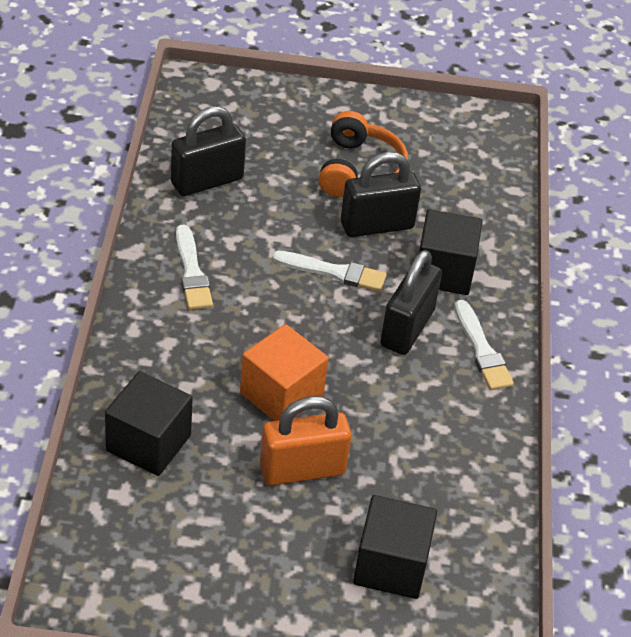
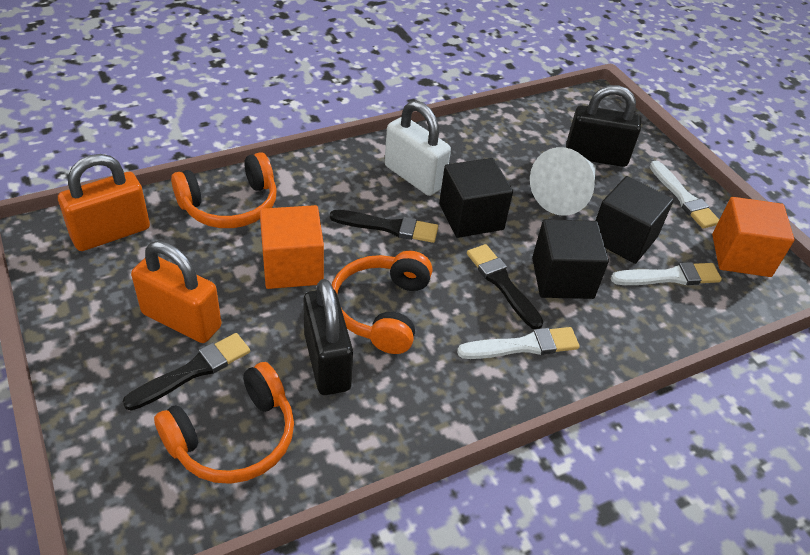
black brush: none = 0 -> [122,333,250,411] [330,210,438,243] [467,244,544,329] = 3
black padlock: [171,106,246,196] [341,152,421,237] [380,250,442,355] = 3 -> [303,279,353,395] [566,85,641,167] = 2
orange cube: [240,324,329,421] = 1 -> [260,205,324,289] [712,197,794,277] = 2
orange headphones: [319,111,408,197] = 1 -> [154,362,294,484] [171,152,277,228] [332,251,432,354] = 3
orange padlock: [260,396,352,485] = 1 -> [58,154,150,251] [131,241,222,343] = 2
white cone: none = 0 -> [530,147,596,216] = 1
white padlock: none = 0 -> [384,101,451,196] = 1

